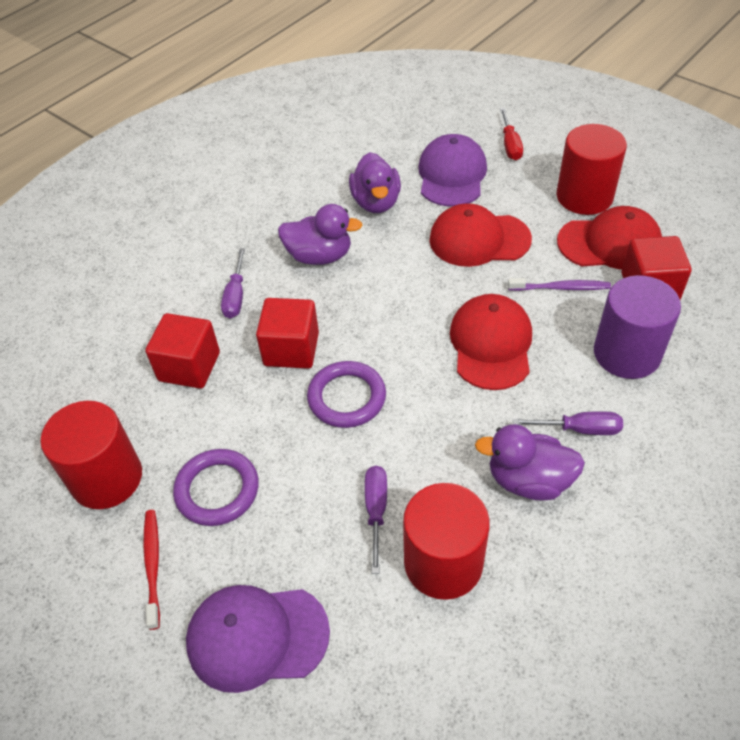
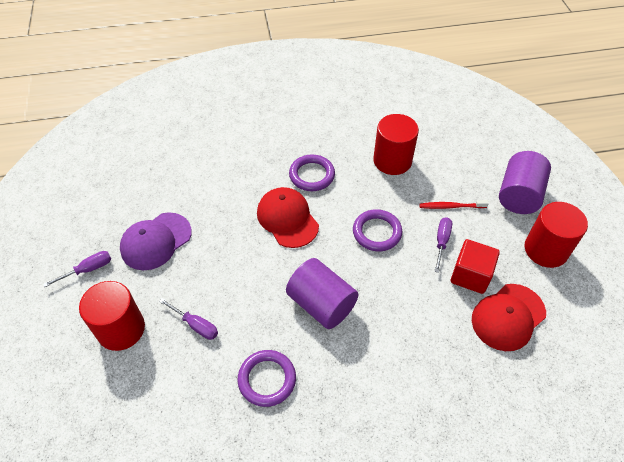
purple cap: [186,585,330,693] [418,134,487,207] = 2 -> [120,212,192,270] = 1
purple cylinder: [594,275,681,379] = 1 -> [286,258,359,329] [499,151,551,214] = 2
purple duck: [278,204,363,265] [349,152,401,213] [475,424,585,501] = 3 -> none = 0
purple ring: [173,449,259,526] [307,361,386,428] = 2 -> [237,350,296,407] [289,155,335,191] [353,209,402,251] = 3
purple toothbrush: [508,278,611,291] = 1 -> none = 0
red cap: [429,203,532,267] [450,294,532,390] [557,206,662,270] = 3 -> [257,187,319,248] [472,284,546,351] = 2
red cube: [145,313,220,389] [256,298,319,369] [622,236,692,300] = 3 -> [451,239,500,294] = 1
red screwdriver: [500,108,523,160] = 1 -> none = 0

